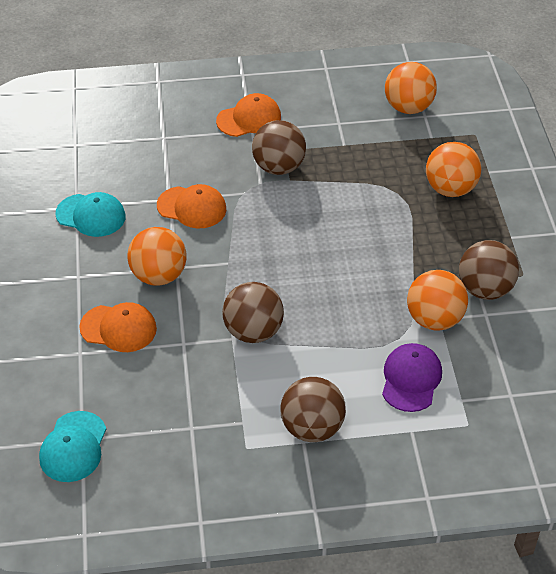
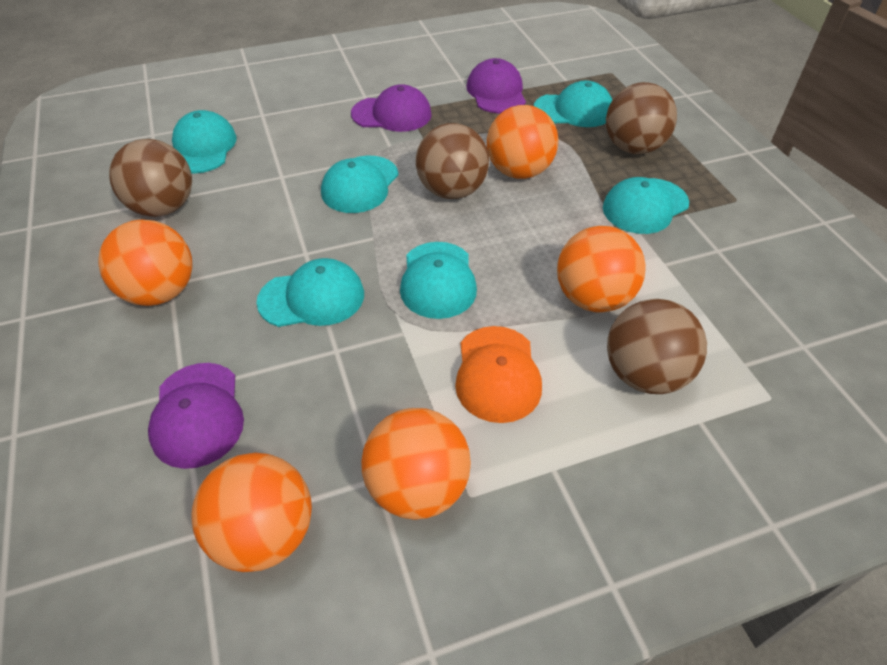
orange ball: [127,227,187,286] [385,62,437,114] [407,270,468,331] [426,142,481,197] = 4 -> [98,219,193,306] [191,453,312,572] [361,408,471,520] [487,105,558,179] [557,226,646,313] = 5
orange cap: [79,302,157,352] [157,184,226,229] [216,93,281,137] = 3 -> [455,326,542,423] = 1
purple cap: [382,343,442,412] = 1 -> [148,363,244,469] [351,84,432,132] [467,58,526,113] = 3
turquoise cap: [39,411,106,482] [55,192,126,237] = 2 -> [172,110,237,174] [256,258,364,327] [321,156,399,213] [400,242,477,319] [534,80,612,127] [603,177,689,234] = 6

